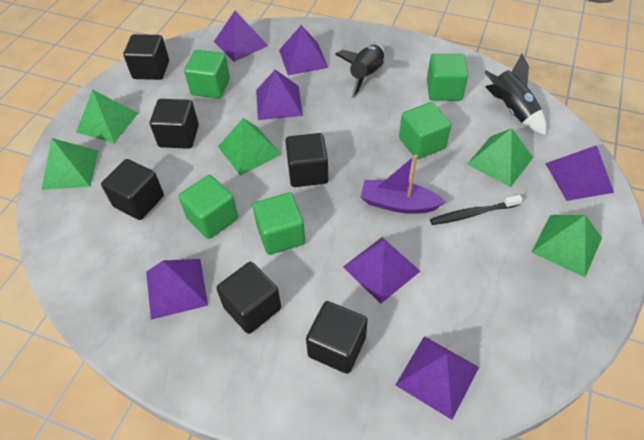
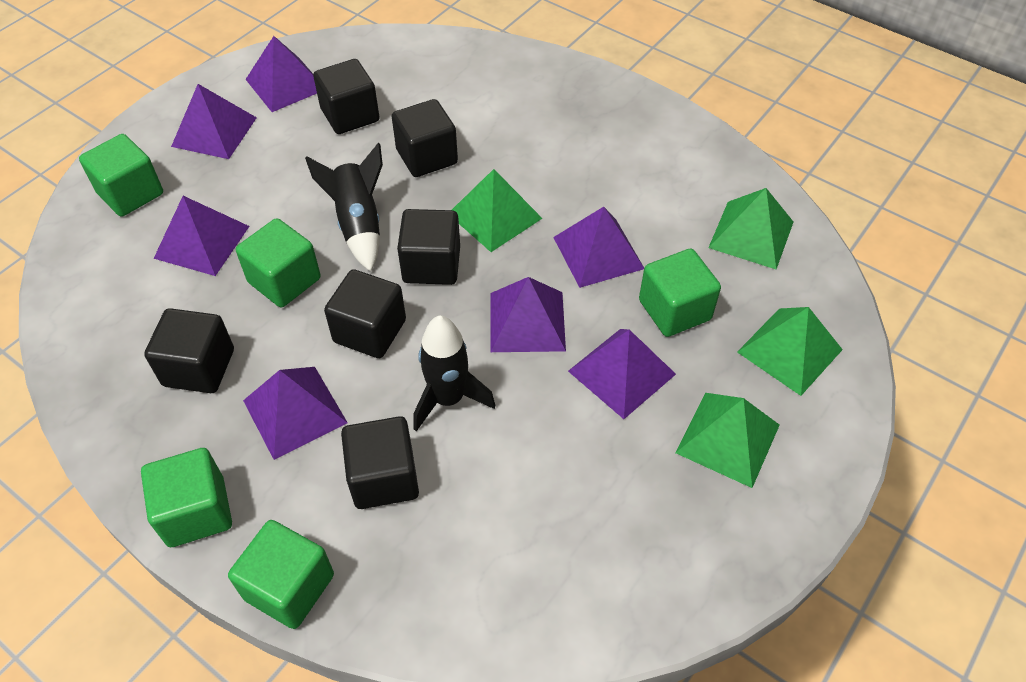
black toothbrush: [430,195,523,225] = 1 -> none = 0
green pyramid: [41,138,98,190] [76,90,138,143] [218,118,281,176] [467,128,533,187] [531,215,602,277] = 5 -> [452,169,543,252] [675,393,780,488] [708,188,793,269] [737,307,843,396] = 4
purple boat: [360,155,445,214] = 1 -> none = 0

